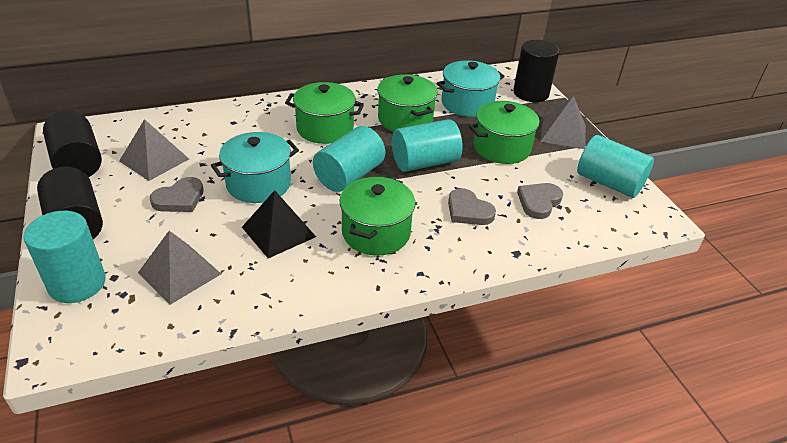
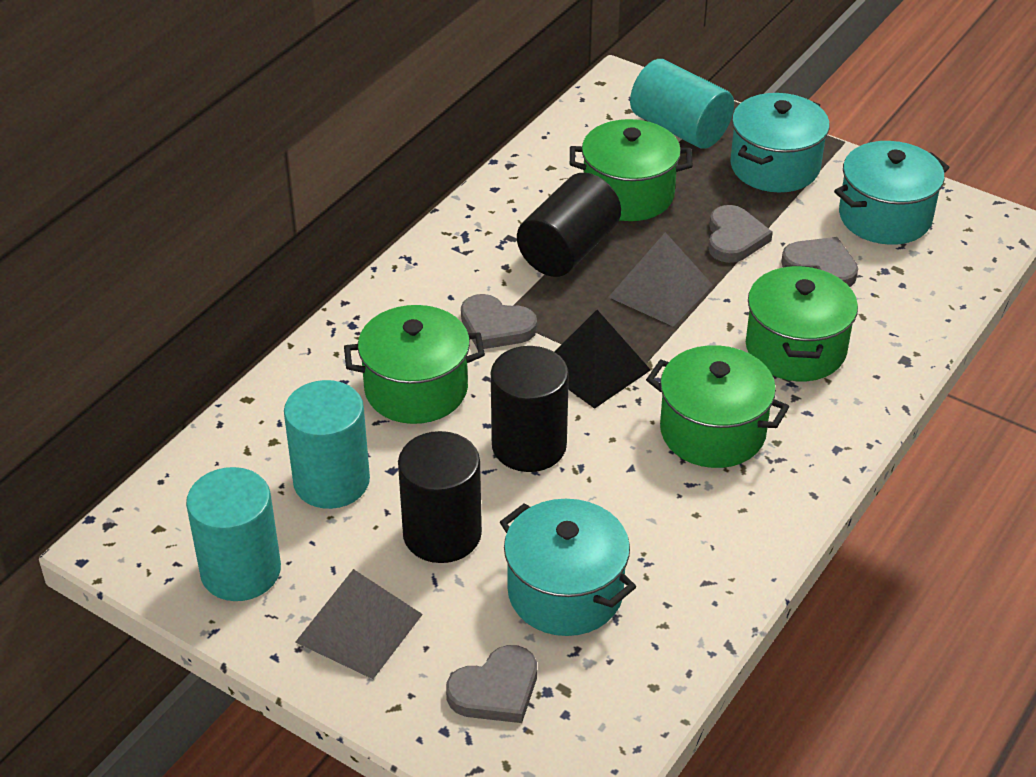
grey heart: [150,177,204,212] [448,188,496,225] [517,183,563,219] = 3 -> [446,645,537,723] [461,294,537,350] [708,205,773,263] [781,237,858,287] = 4
grey pyramid: [119,119,189,181] [138,231,221,305] [540,96,586,149] = 3 -> [296,569,423,679] [609,232,713,327] = 2
turquoise cylinder: [24,211,106,303] [313,126,385,192] [392,119,463,172] [577,135,654,198] = 4 -> [186,467,281,601] [284,380,370,509] [630,59,734,149] = 3
turquoise pot: [211,132,299,203] [437,60,504,117] = 2 -> [500,499,636,636] [730,93,830,192] [834,141,950,245] = 3

